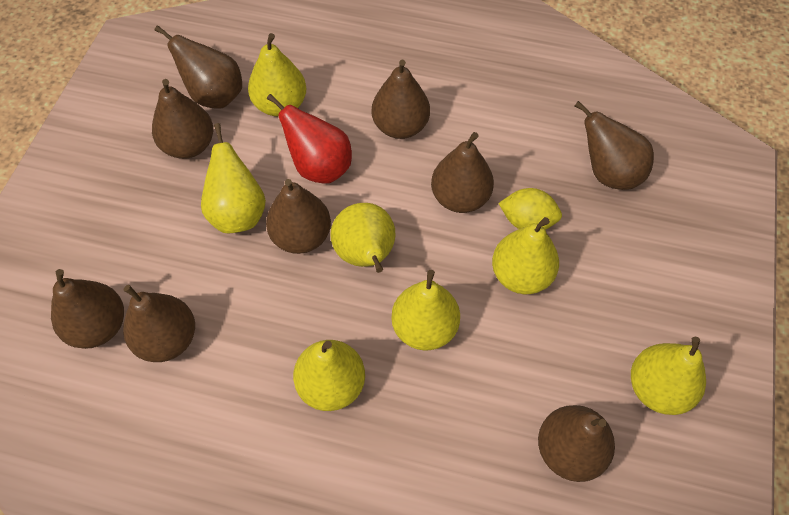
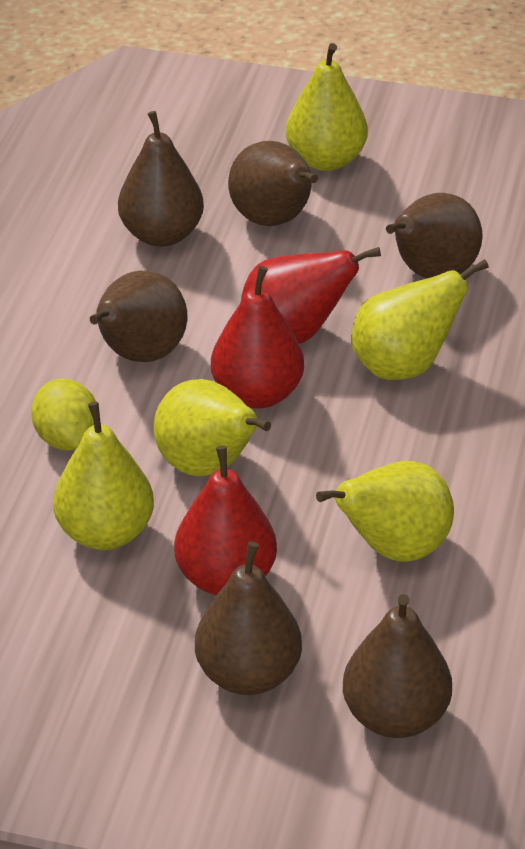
brown pear: [51,269,124,349] [123,285,195,362] [152,79,213,159] [155,25,242,109] [266,179,331,254] [372,60,430,139] [431,132,494,213] [538,405,615,482] [575,101,654,190] = 9 -> [90,271,187,362] [118,111,204,247] [195,542,302,695] [228,141,318,226] [343,594,452,738] [386,193,483,278] = 6
red pear: [267,94,352,184] = 1 -> [174,446,277,595] [211,266,304,408] [241,247,381,344] = 3
yellow pear: [201,123,266,233] [248,33,307,116] [293,340,365,411] [330,203,396,273] [391,270,460,351] [492,217,559,294] [631,337,706,415] = 7 -> [53,402,154,550] [154,379,271,476] [286,43,368,171] [316,461,454,562] [351,259,489,380] = 5

